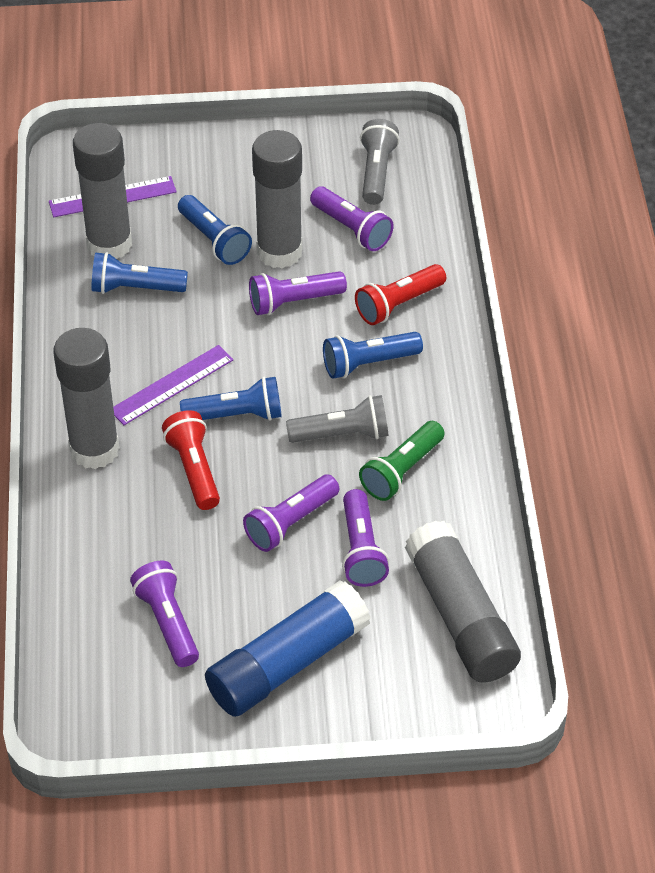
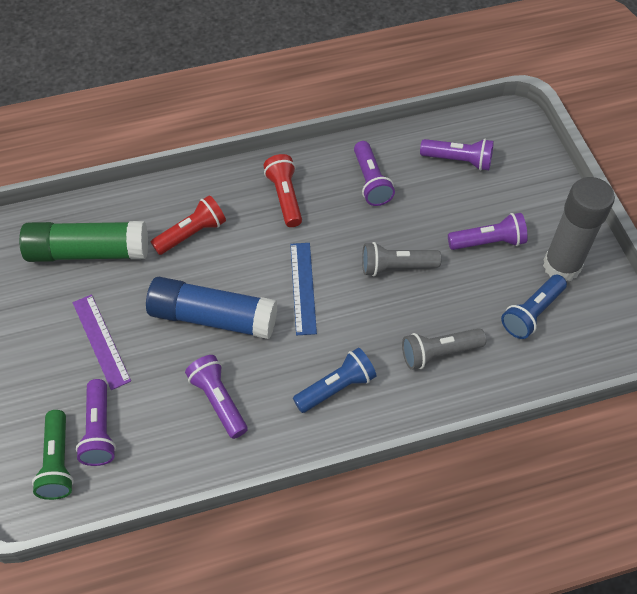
blue flashlight: [91,252,188,294] [178,195,252,265] [180,377,282,421] [323,332,423,379] = 4 -> [293,348,377,413] [501,275,567,339] = 2
blue ruler: none = 0 -> [290,243,317,335] = 1
green glue stick: none = 0 -> [19,221,148,262] = 1
grey glue stick: [53,328,120,469] [73,123,132,259] [252,130,302,268] [405,521,521,682] = 4 -> [543,177,615,281] = 1
purple ruler: [49,176,177,217] [113,345,234,425] = 2 -> [73,294,131,390] = 1

